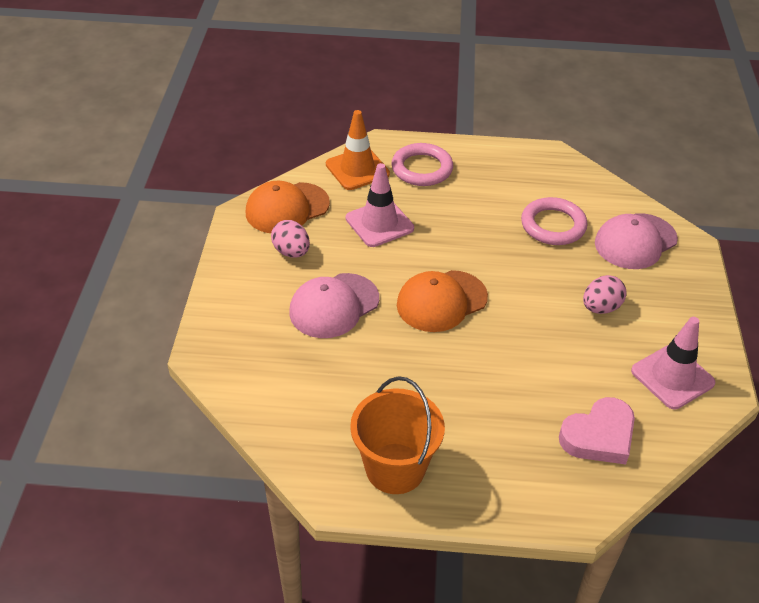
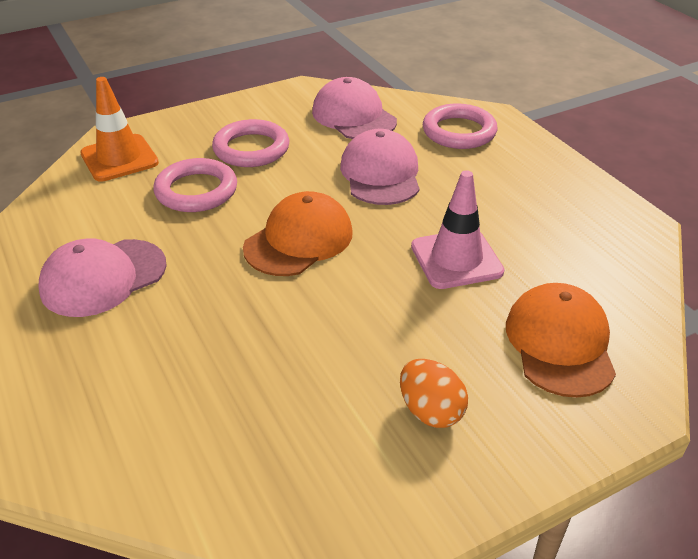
orange bucket: [350,377,445,494] = 1 -> none = 0
orange egg: none = 0 -> [400,359,468,428] = 1
pink cap: [289,273,379,338] [595,213,678,269] = 2 -> [38,238,167,317] [312,77,397,139] [340,129,420,205] = 3
pink egg: [271,220,310,258] [583,275,627,314] = 2 -> none = 0
pink heart: [559,397,635,464] = 1 -> none = 0
pink ring: [391,143,453,186] [521,197,588,245] = 2 -> [153,158,237,212] [212,119,289,167] [423,103,497,149] = 3
pink traffic cone: [346,163,414,247] [631,317,715,409] = 2 -> [411,170,505,289] = 1

